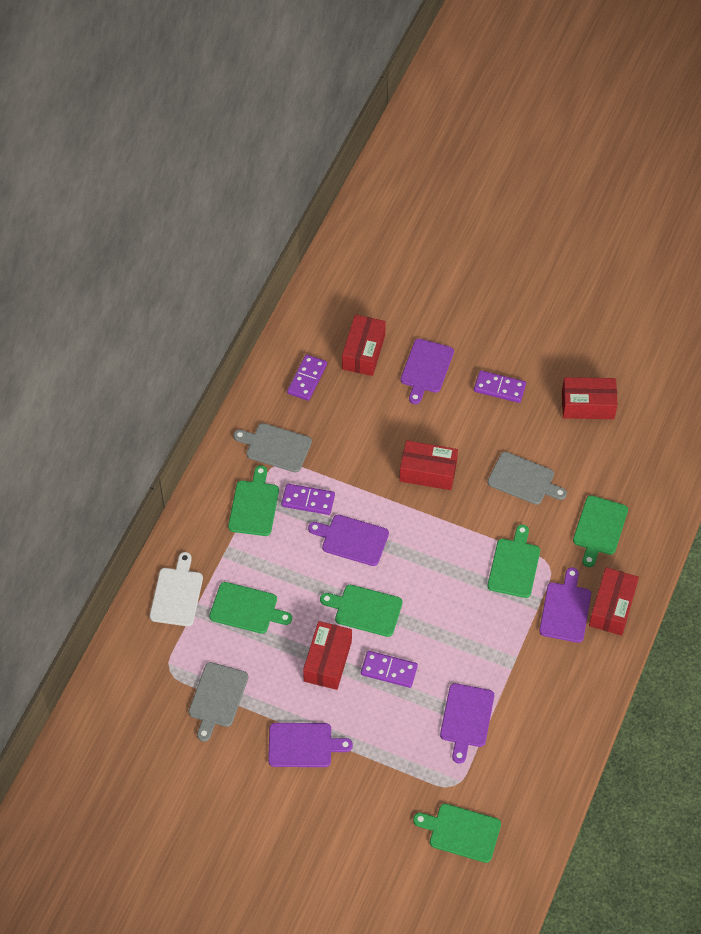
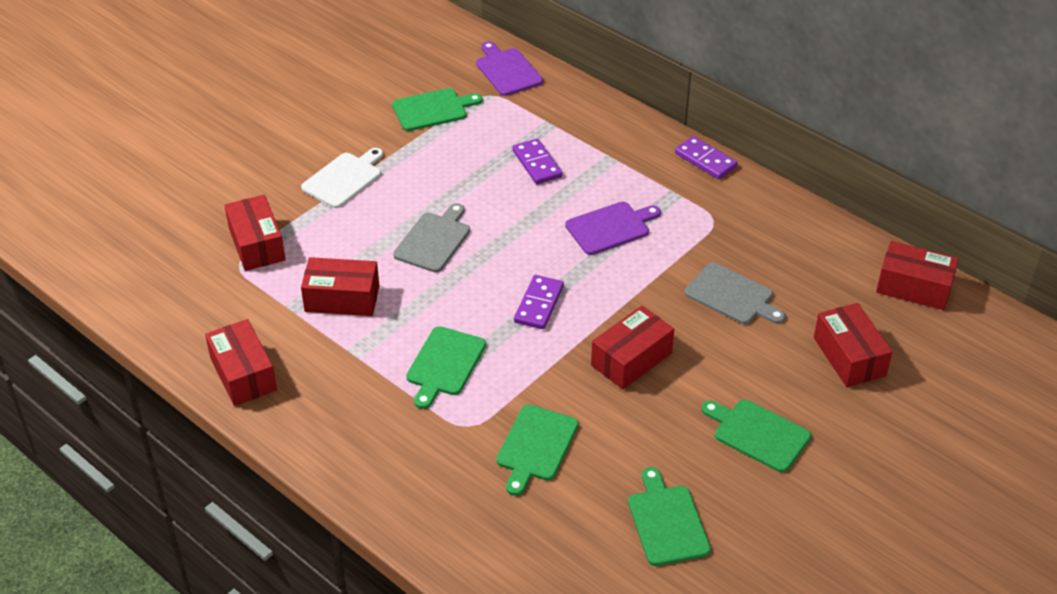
green cutting board: [209,582,292,634] [228,465,279,536] [320,585,403,637] [413,804,501,863] [488,524,540,598] [573,495,628,567] = 6 -> [392,88,482,131] [406,326,486,409] [496,405,578,496] [628,467,711,566] [701,399,811,472] = 5
grey cutting board: [189,662,248,742] [233,423,312,472] [488,452,567,505] = 3 -> [393,203,470,272] [685,263,786,324] = 2
purple cutting board: [268,723,353,767] [308,515,389,566] [401,339,454,404] [440,683,494,764] [539,567,591,643] = 5 -> [476,41,543,96] [565,202,661,255] = 2
purple domino: [281,484,335,515] [287,354,327,401] [361,651,418,688] [474,370,526,403] = 4 -> [512,138,562,184] [514,275,564,329] [675,136,737,179] = 3
red box: [303,621,352,690] [342,315,386,376] [399,440,458,490] [562,377,618,419] [589,567,639,636] = 5 -> [205,319,277,406] [224,195,286,271] [301,257,379,316] [591,306,674,389] [814,303,892,387] [876,241,959,310] = 6

